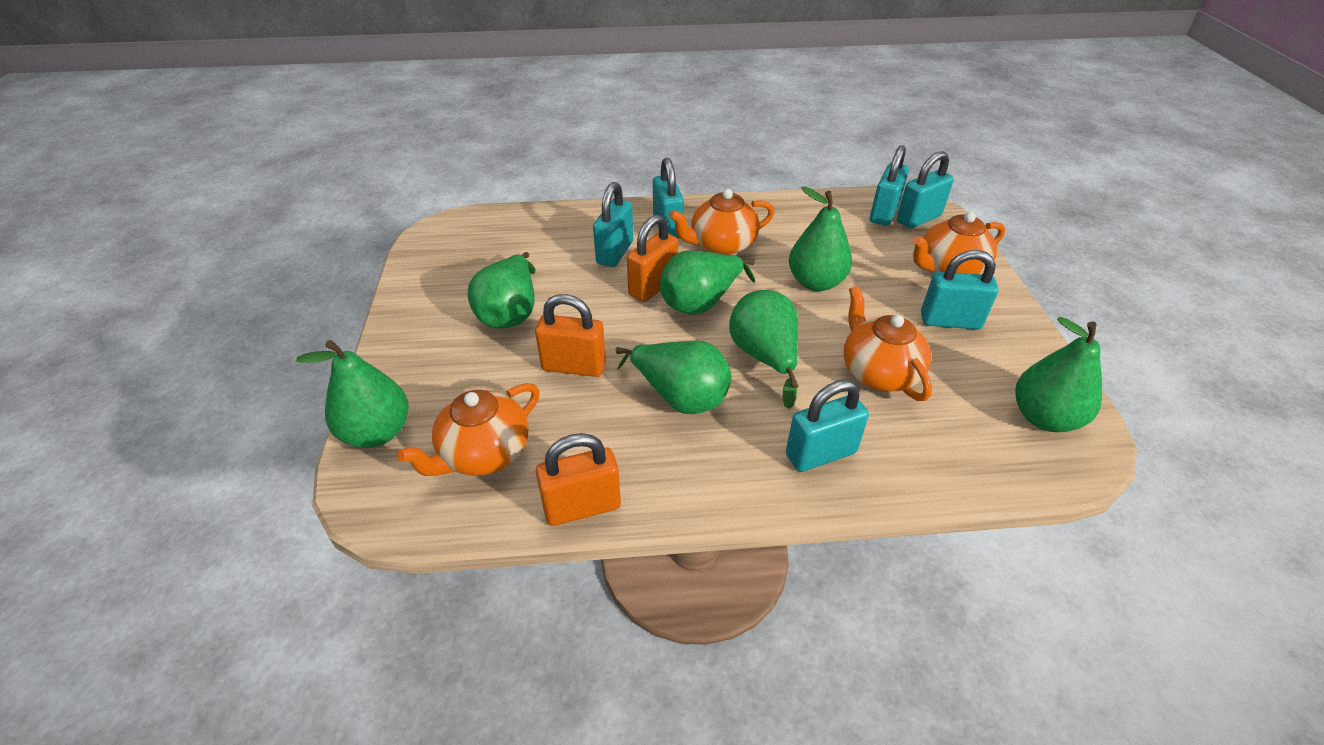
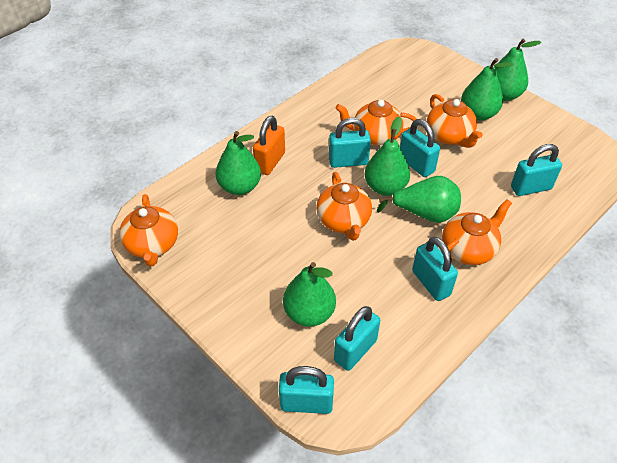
green pear: [296,340,409,448] [468,252,535,328] [616,341,731,414] [660,250,755,315] [729,290,798,409] [789,186,852,291] [1015,317,1102,432] = 7 -> [216,131,261,195] [283,262,336,327] [364,116,410,196] [377,176,461,223] [461,58,513,120] [495,39,541,101] = 6
orange padlock: [535,294,606,377] [536,433,621,526] [627,215,678,302] = 3 -> [253,116,285,175] = 1
orange teapot: [397,383,540,476] [669,189,774,255] [844,286,932,401] [912,212,1005,274] = 4 -> [119,194,178,267] [316,172,372,241] [335,100,416,145] [427,94,482,148] [442,199,512,265] = 5

